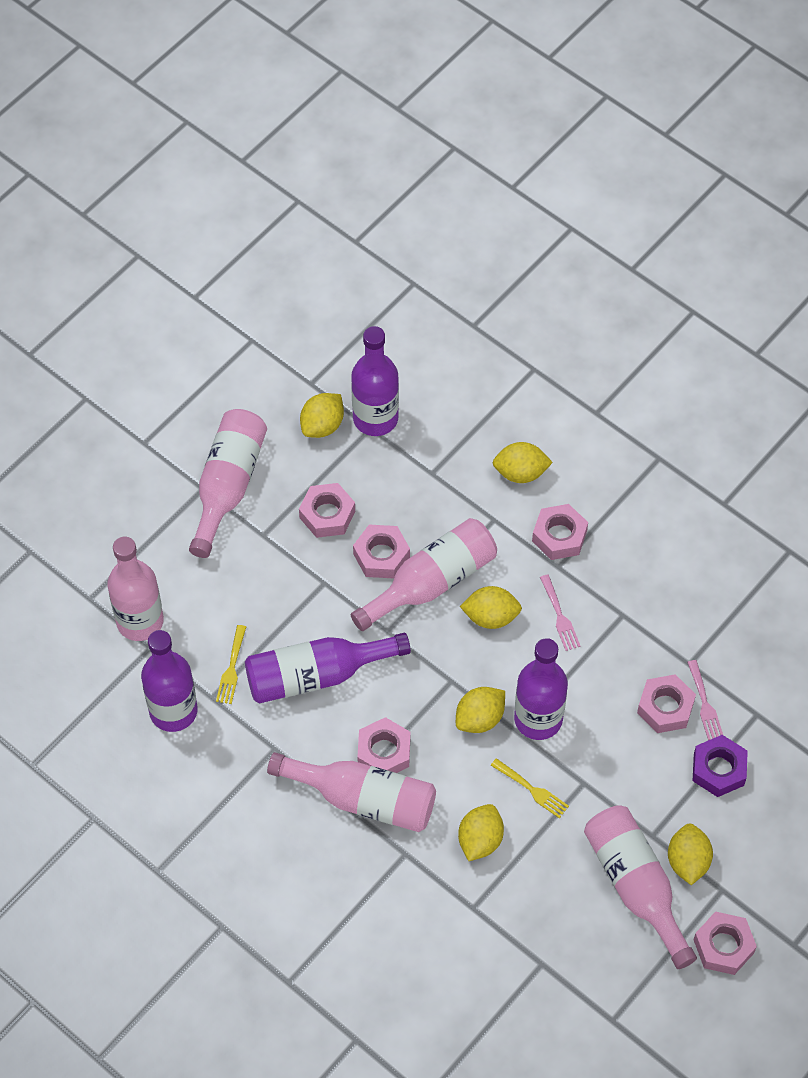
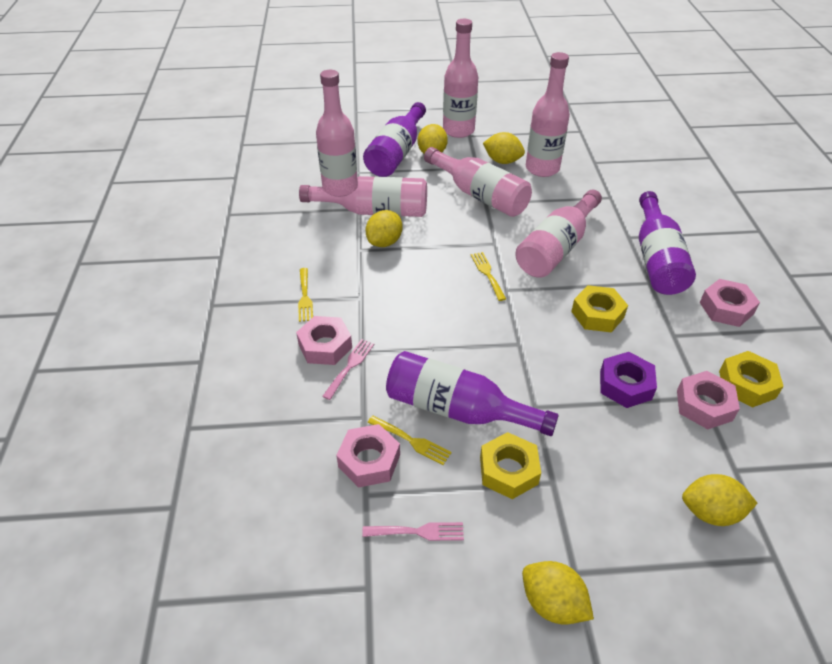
pink bottle: [107,537,164,641] [189,409,267,558] [267,752,436,832] [351,518,497,631] [584,805,697,969] = 5 -> [299,176,427,217] [316,70,357,187] [424,147,532,217] [443,19,478,138] [515,189,602,278] [526,52,570,177] = 6
pink nut: [299,483,355,538] [353,525,410,578] [357,717,410,773] [532,504,588,560] [637,674,696,733] [694,911,757,975] = 6 -> [296,316,352,365] [336,424,400,488] [677,371,740,429] [700,279,760,327] = 4
purple bottle: [141,630,198,732] [245,633,411,704] [351,326,399,436] [514,638,568,740] = 4 -> [363,102,426,177] [386,351,559,436] [639,191,696,295] = 3
yellow fork: [216,625,246,704] [491,758,569,818] = 2 -> [298,268,313,322] [368,416,452,465] [471,252,506,301] = 3
yellow lemon: [300,393,344,438] [456,687,505,733] [458,804,504,861] [460,586,522,629] [493,442,553,483] [668,824,713,885] = 6 -> [366,210,403,247] [418,124,448,154] [483,132,525,164] [522,561,594,624] [682,474,757,526] = 5
yellow nut: none = 0 -> [480,432,541,499] [571,285,628,333] [719,351,784,407] = 3

